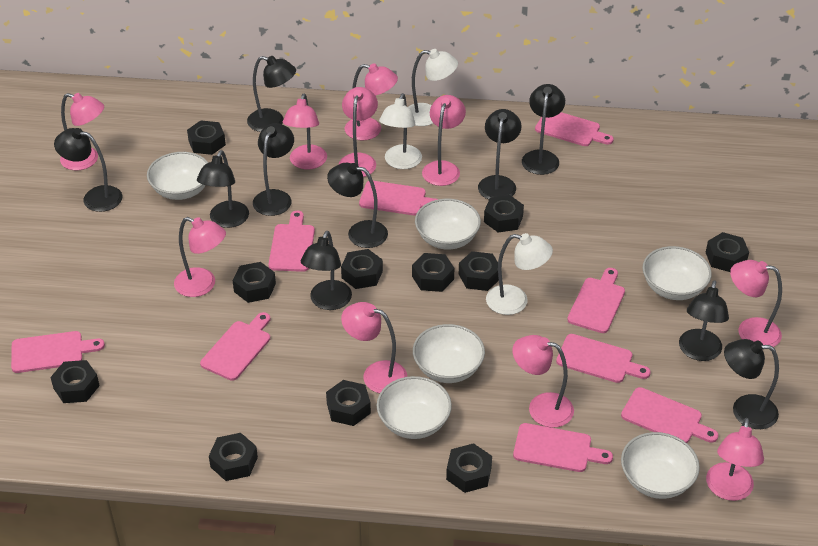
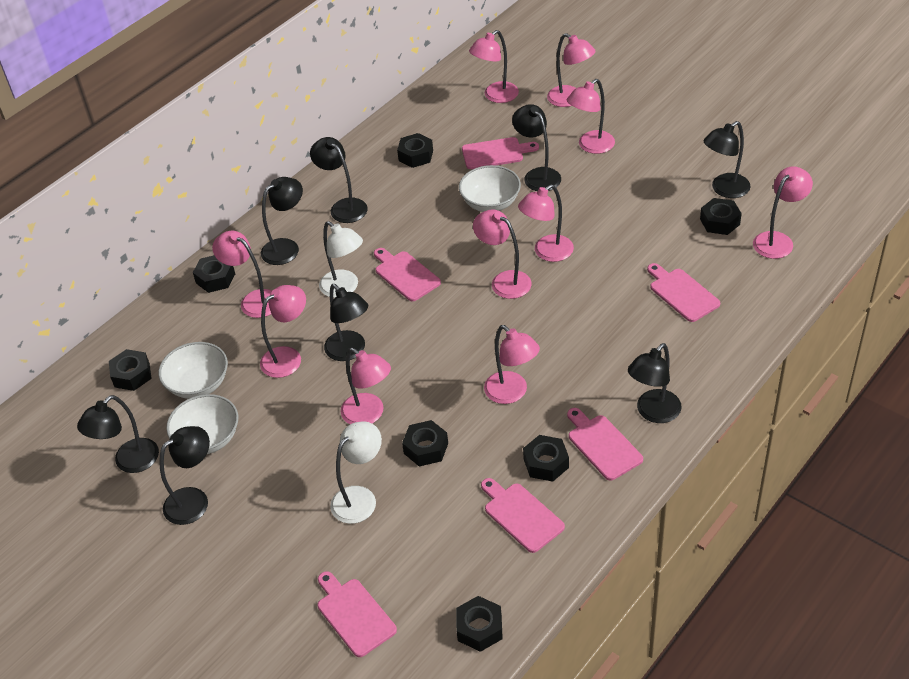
black lamp: [54,128,122,212] [197,150,249,228] [247,56,296,132] [253,123,294,216] [301,231,352,310] [327,163,388,248] [478,109,521,200] [522,84,565,175] [679,280,729,361] [724,339,779,429] = 10 -> [77,395,159,473] [159,426,210,525] [261,177,303,265] [310,137,368,223] [324,284,368,361] [512,104,561,191] [628,343,682,423] [704,121,751,198] = 8
black nut: [50,360,100,403] [187,120,226,155] [209,433,258,481] [232,262,276,303] [326,380,371,426] [341,249,383,289] [412,253,454,292] [446,443,492,493] [459,251,499,291] [484,195,524,233] [706,232,749,272] = 11 -> [109,349,152,391] [193,255,235,293] [397,133,433,168] [402,420,448,467] [456,596,503,652] [523,435,569,482] [700,198,742,235] = 7
pink cutting board: [11,331,105,373] [200,312,270,381] [268,211,315,272] [359,181,438,215] [513,423,613,472] [535,112,614,146] [556,334,651,383] [567,268,625,333] [621,387,718,443] = 9 -> [318,571,397,657] [374,248,441,302] [462,137,539,169] [481,478,565,553] [567,408,643,481] [647,263,720,322] = 6
white bowl: [147,152,208,200] [377,376,452,439] [413,324,485,383] [415,198,481,250] [621,432,700,499] [643,246,712,300] = 6 -> [159,342,228,399] [166,394,238,454] [459,165,521,212] = 3
white lamp: [379,93,422,169] [408,49,458,126] [486,233,553,315] = 3 -> [319,221,363,298] [330,421,382,524] = 2

